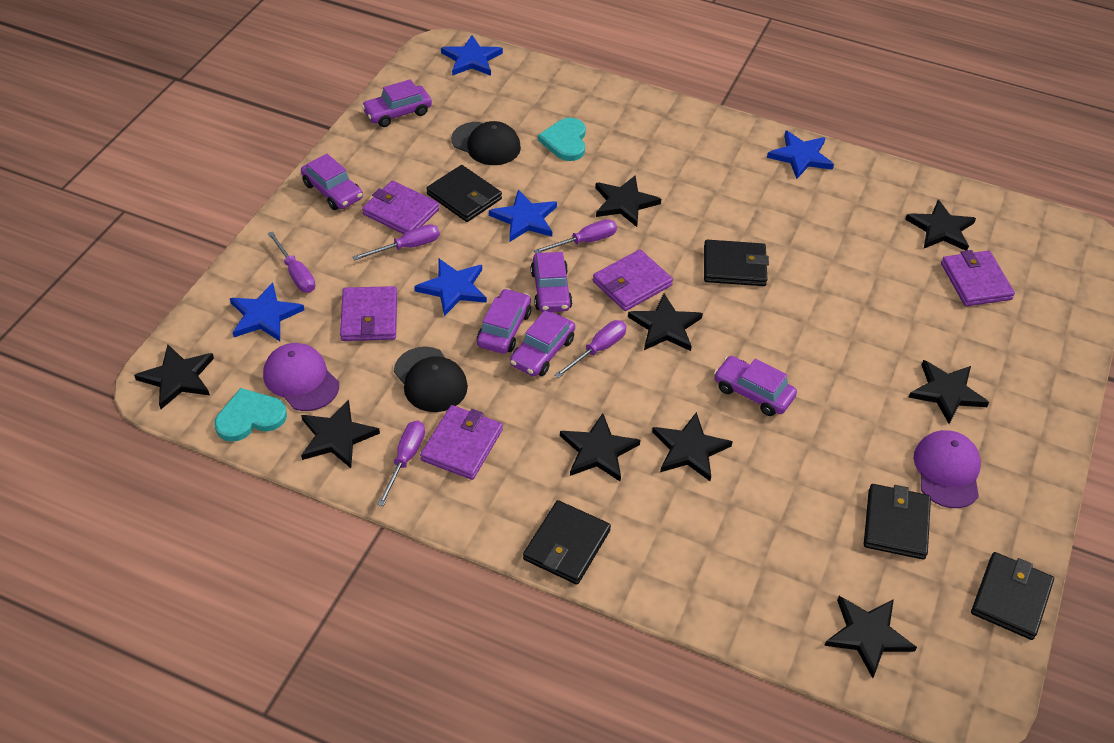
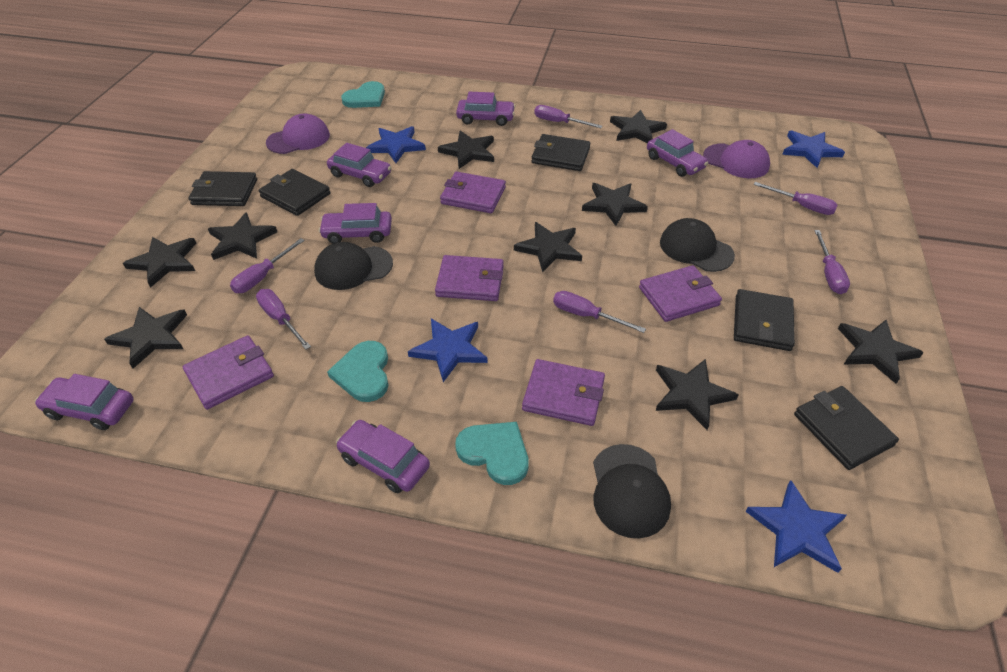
black cap: [394,347,468,412] [451,121,521,165] = 2 -> [314,242,393,290] [593,444,671,538] [660,218,735,272] = 3
blue star: [230,282,304,341] [414,258,487,316] [441,35,503,76] [489,190,557,242] [767,130,834,179] = 5 -> [366,126,426,163] [408,319,488,382] [745,480,847,573] [782,131,845,168] = 4
purple screwdriver: [268,231,315,293] [353,224,440,260] [377,421,425,506] [533,219,617,254] [555,320,627,378] = 5 -> [230,238,305,293] [256,289,311,350] [534,105,602,128] [553,291,646,333] [753,182,838,215] [814,230,850,294] = 6
turquoise heart: [214,388,287,442] [538,118,586,161] = 2 -> [327,341,388,402] [341,81,385,108] [455,422,529,485] = 3

